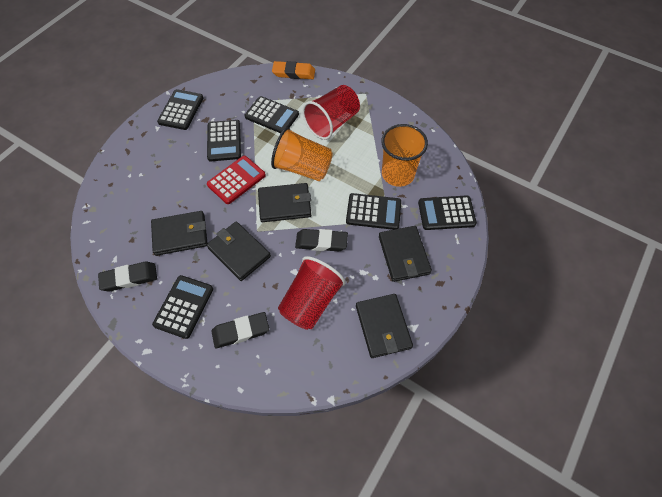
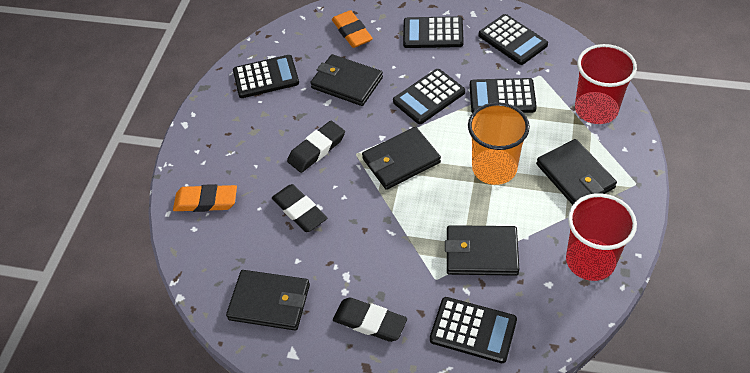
orange cup: [271,127,333,181] [381,124,428,187] = 2 -> [468,102,530,185] = 1
orange eraser: [272,61,315,79] = 1 -> [173,184,237,212] [332,10,373,48] = 2
red calculator: [207,156,266,204] = 1 -> none = 0

